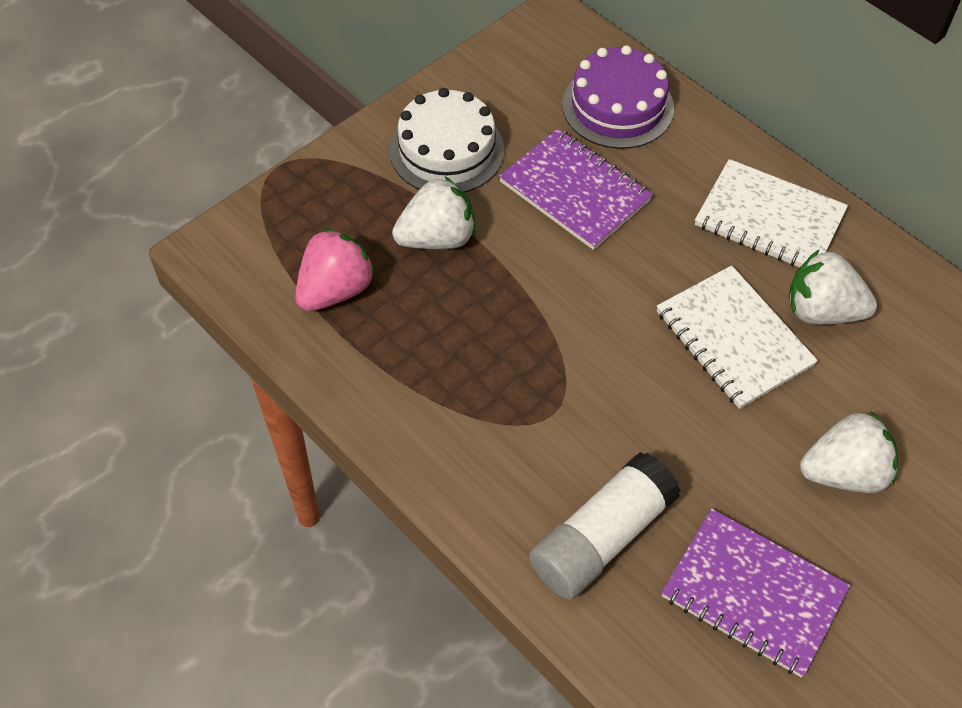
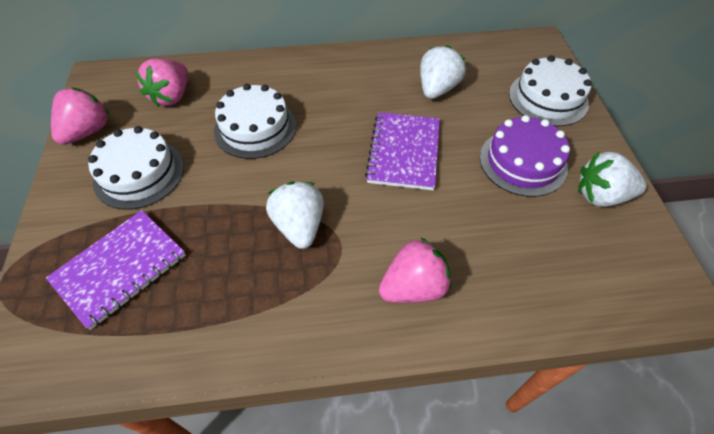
pink strawberry: [295,228,376,311] = 1 -> [51,88,109,145] [135,58,188,107] [379,237,452,303] = 3
white cake: [390,88,504,193] = 1 -> [88,126,184,210] [214,84,296,159] [509,55,592,126] = 3
white glue stick: [529,452,681,599] = 1 -> none = 0
white notebook: [657,265,818,409] [695,159,848,267] = 2 -> none = 0

